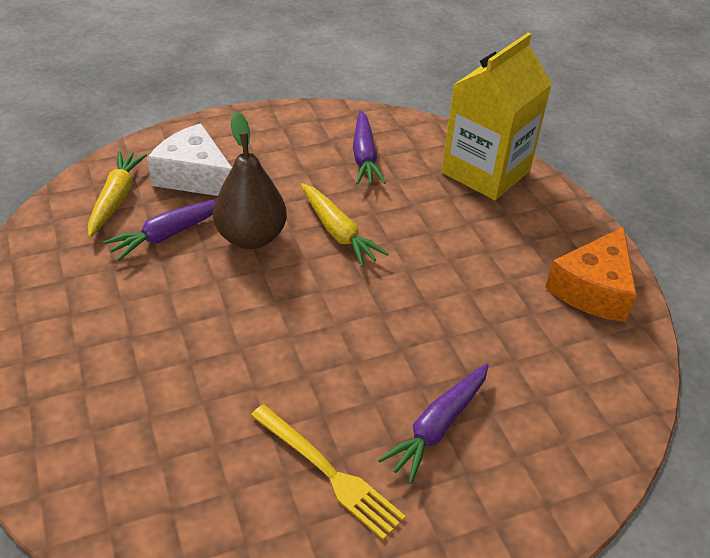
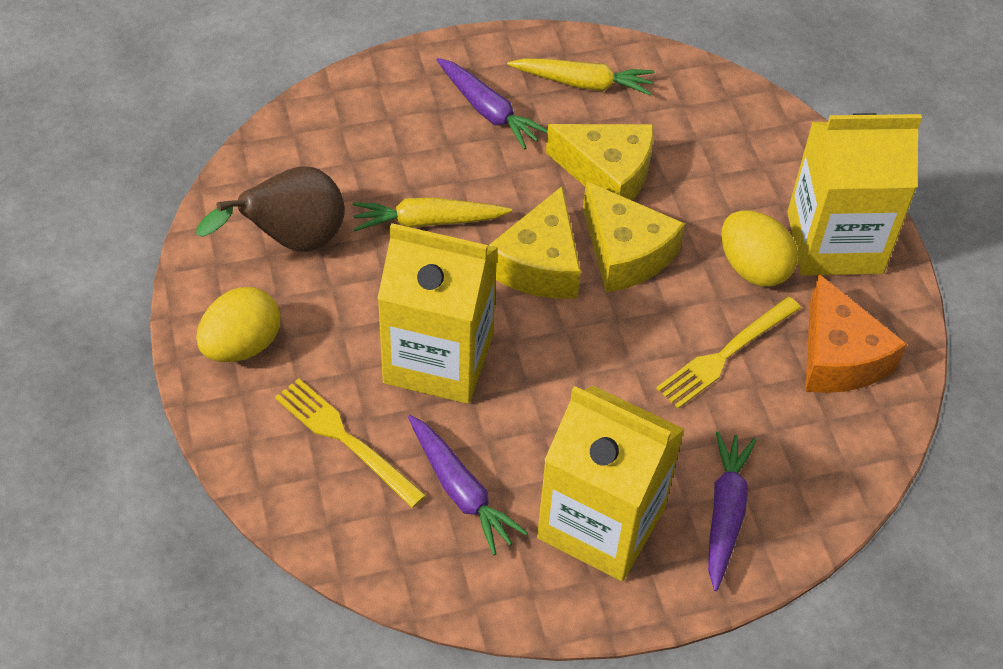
white cheese: [147,123,232,196] = 1 -> none = 0
yellow carton: [441,32,552,200] = 1 -> [377,223,498,404] [537,385,684,581] [787,113,922,275] = 3
yellow cheese: none = 0 -> [489,186,581,299] [546,124,654,200] [583,181,685,293] = 3
yellow egg: none = 0 -> [196,287,280,362] [721,210,798,287] = 2
yellow fork: [251,404,406,540] = 1 -> [275,378,426,508] [656,297,801,409] = 2

